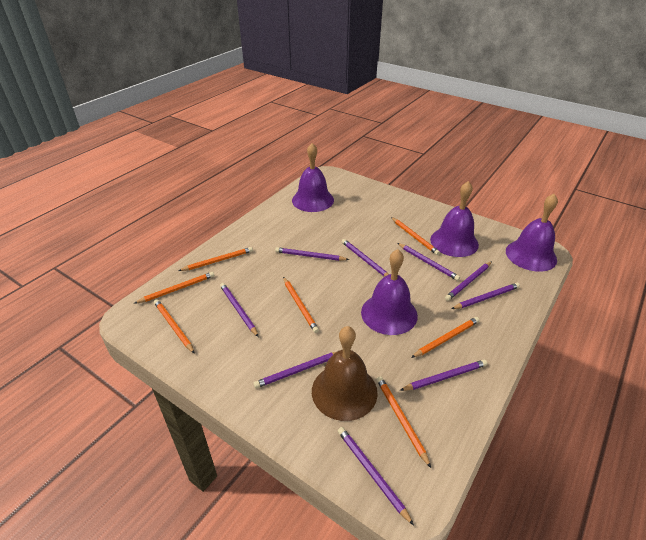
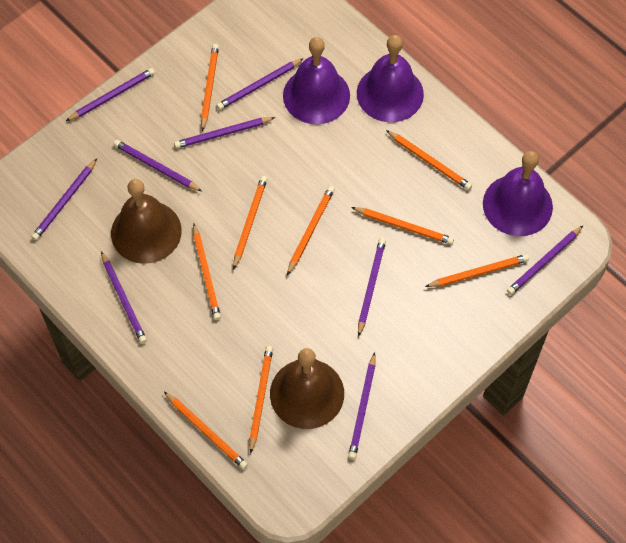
brown bell: [312,326,378,421] = 1 -> [111,179,182,264] [270,348,344,429] = 2
orange pencil: [134,272,214,304] [154,299,195,354] [178,247,253,271] [283,277,319,333] [376,376,431,468] [391,217,440,255] [411,317,479,358] = 7 -> [164,392,248,469] [193,224,221,320] [201,44,219,132] [233,176,267,270] [249,346,273,454] [287,186,335,275] [351,207,454,245] [386,130,472,190] [425,254,529,287] = 9
purple bell: [292,143,334,212] [361,249,418,335] [430,181,479,257] [506,194,558,272] = 4 -> [283,37,350,124] [357,35,424,122] [483,151,553,236] = 3

